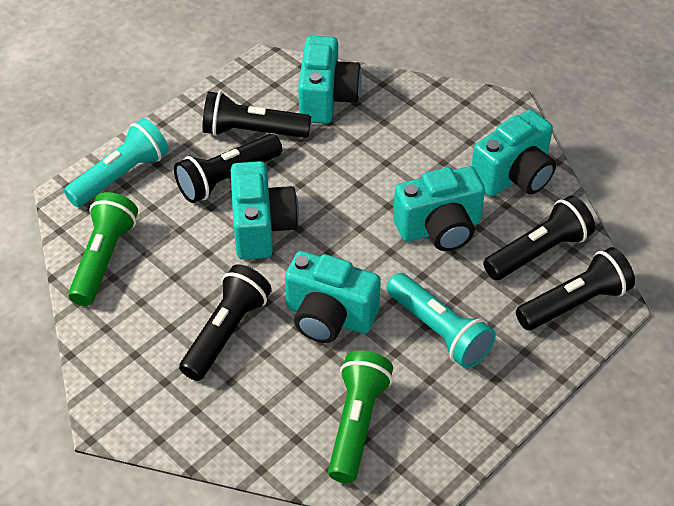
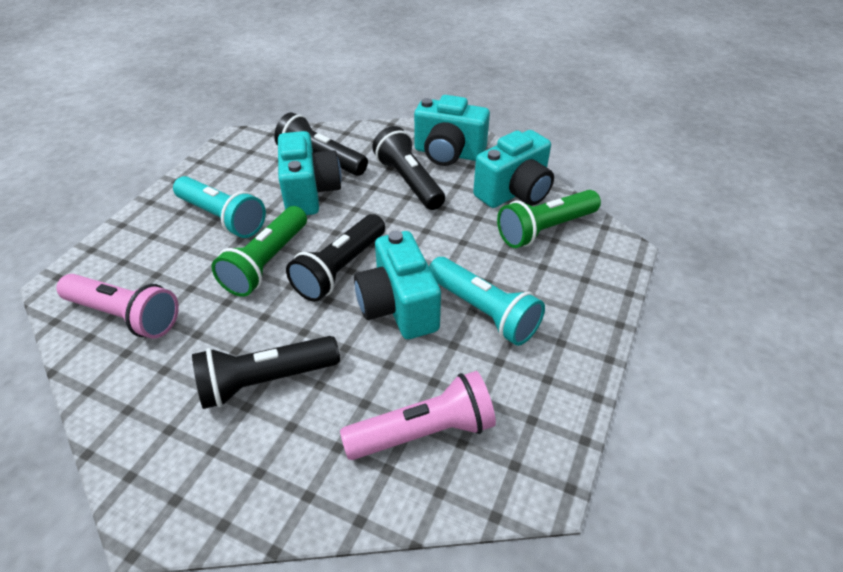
black flashlight: [174,134,282,203] [179,264,272,381] [202,91,311,138] [483,196,595,280] [516,247,635,330] = 5 -> [192,336,340,409] [274,112,368,176] [286,214,385,302] [372,126,445,210] = 4
pink flashlight: none = 0 -> [56,274,179,339] [340,371,496,460] = 2
turquoise camera: [231,161,299,260] [285,251,381,343] [298,36,362,124] [393,166,485,251] [471,110,556,197] = 5 -> [278,131,342,215] [354,231,441,339] [414,95,490,166] [473,130,554,208] = 4

